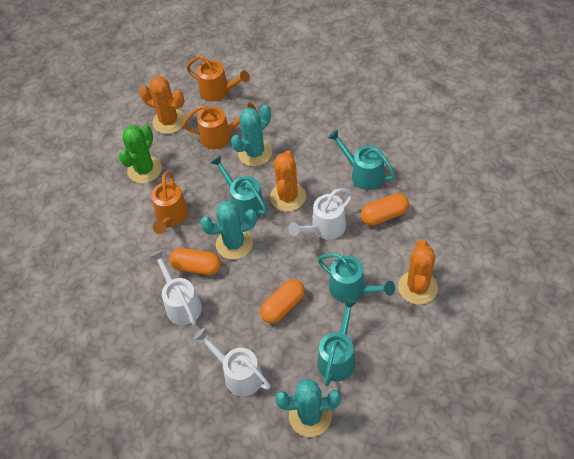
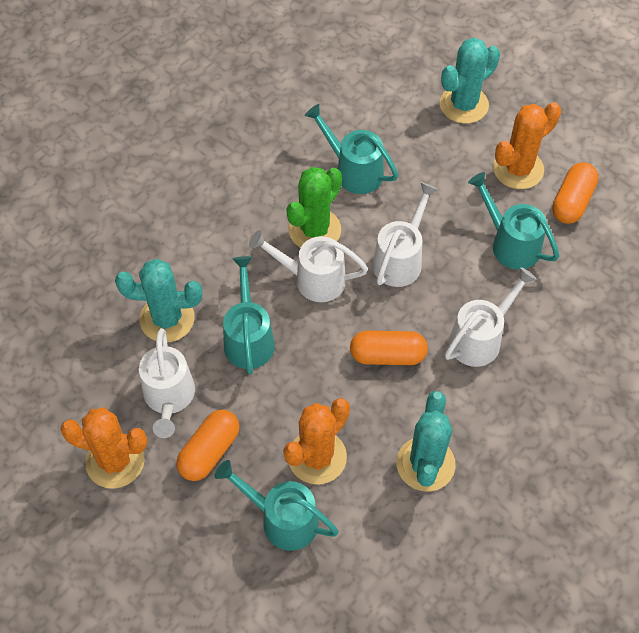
orange watering can: [151,172,189,234] [183,103,256,149] [186,55,250,102] = 3 -> none = 0
white watering can: [150,250,202,325] [194,328,271,397] [288,189,353,240] = 3 -> [139,328,195,438] [249,230,368,302] [372,182,439,287] [445,267,537,367] = 4

